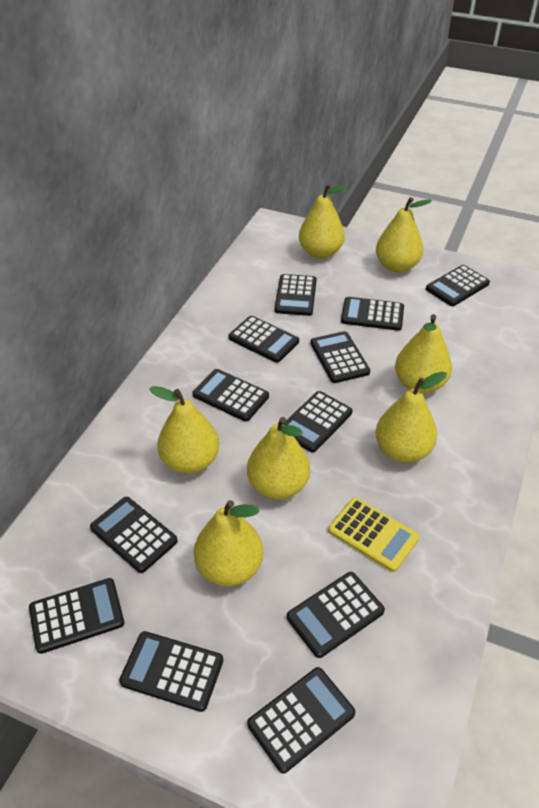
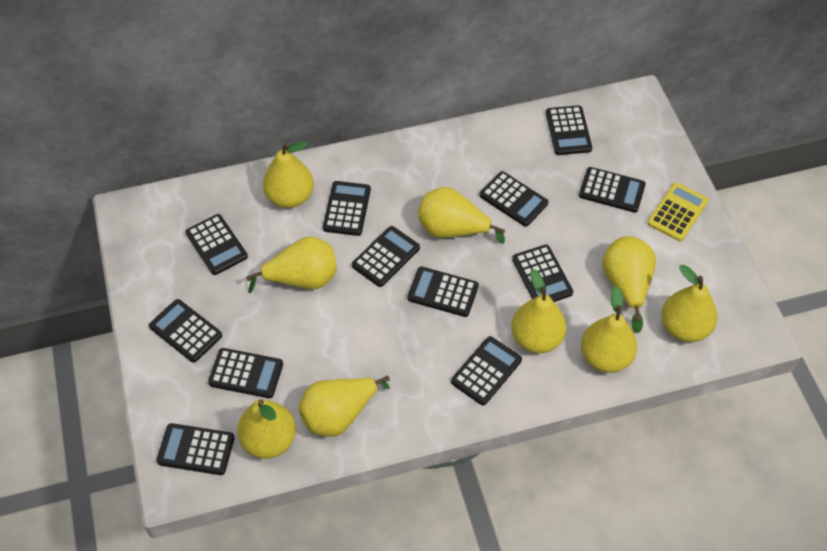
yellow pear: [149,386,219,474] [194,500,263,586] [247,417,310,500] [299,184,349,259] [375,371,447,463] [376,197,432,273] [395,314,452,394] = 7 -> [237,399,296,459] [246,236,337,293] [263,141,314,208] [299,376,390,437] [418,187,505,244] [511,269,567,353] [581,286,637,373] [602,236,656,334] [661,265,718,342] = 9

